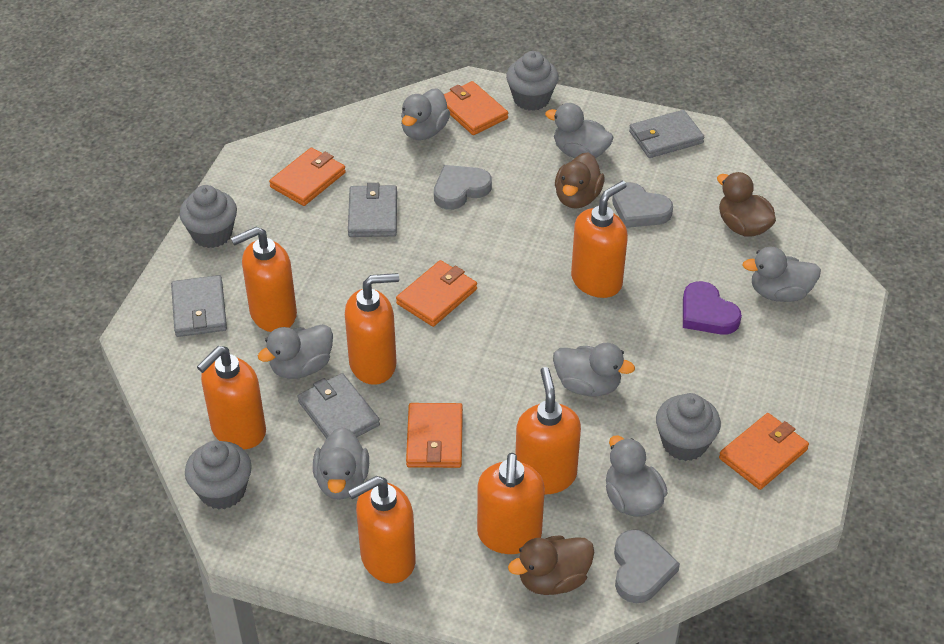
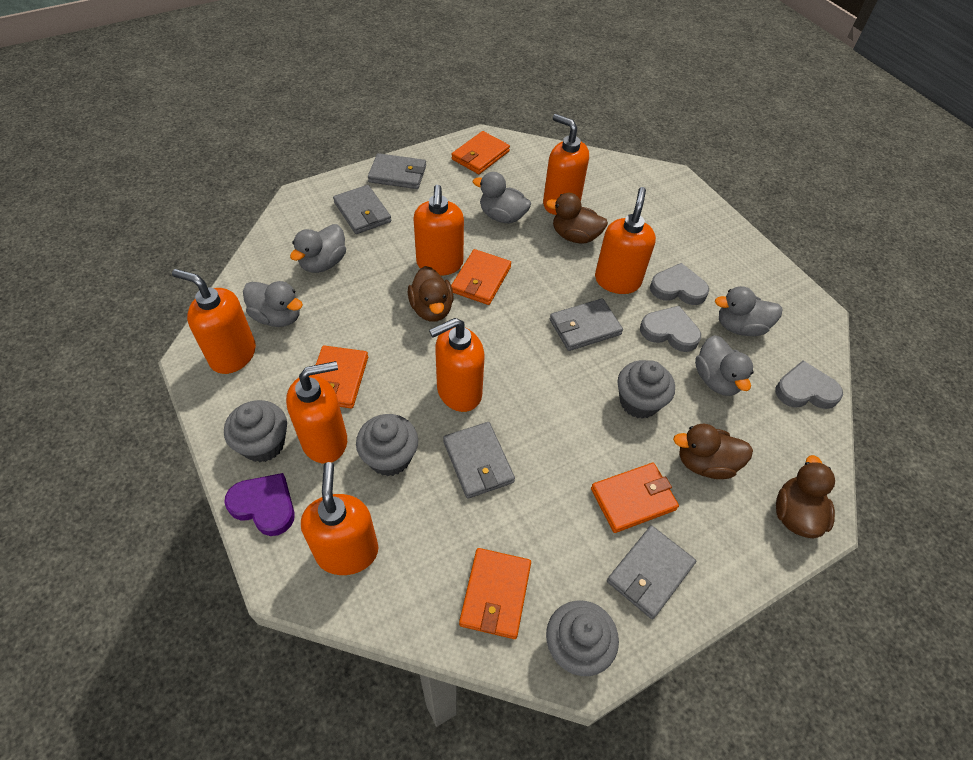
brown duck: [508,535,595,595] [555,152,605,209] [717,172,776,237] = 3 -> [408,266,454,322] [546,193,608,243] [673,424,753,479] [776,455,835,539] = 4
grey duck: [258,324,333,379] [313,427,369,500] [401,88,450,140] [545,103,613,158] [553,343,635,396] [606,435,668,517] [743,247,821,302] = 7 -> [243,281,303,327] [290,224,346,273] [473,172,531,223] [695,335,753,396] [715,286,783,336] = 5
grey wallet: [171,275,227,337] [297,373,380,439] [348,183,397,237] [629,110,704,158] = 4 -> [333,185,391,234] [368,153,426,189] [443,422,515,499] [550,298,623,351] [607,526,696,619] = 5

